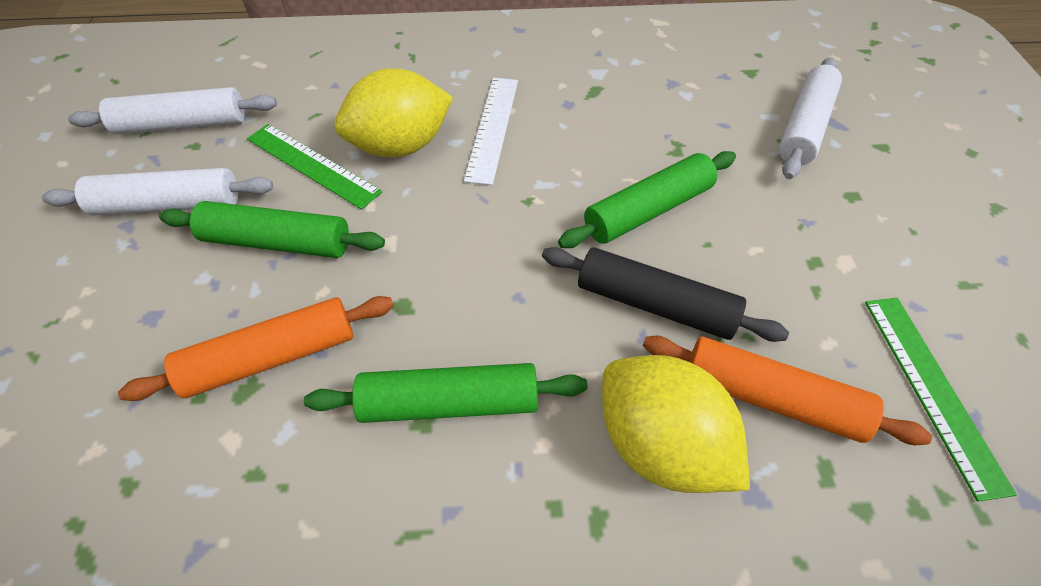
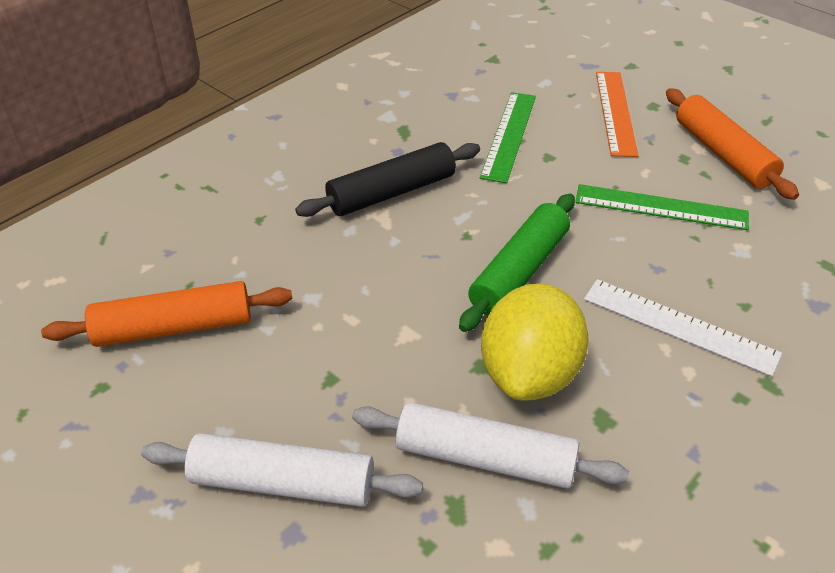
green rolling pin: [159,201,385,258] [304,363,587,423] [558,151,736,248] = 3 -> [459,194,575,332] = 1
orange ruler: none = 0 -> [596,72,638,157] = 1
white rolling pin: [42,168,273,216] [68,87,277,134] [779,57,842,179] = 3 -> [141,433,423,507] [352,402,629,489] = 2
yellow lemon: [334,68,453,158] [602,355,750,493] = 2 -> [481,283,589,401] = 1

